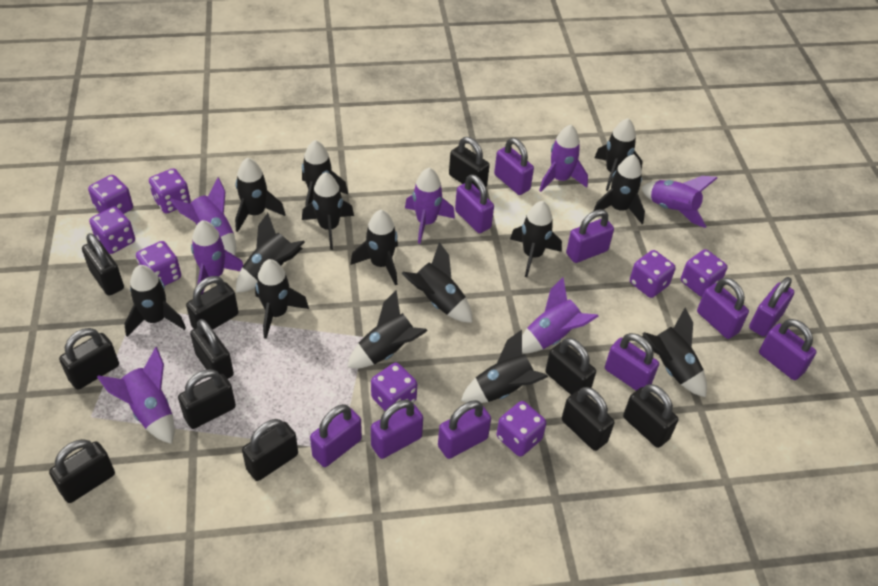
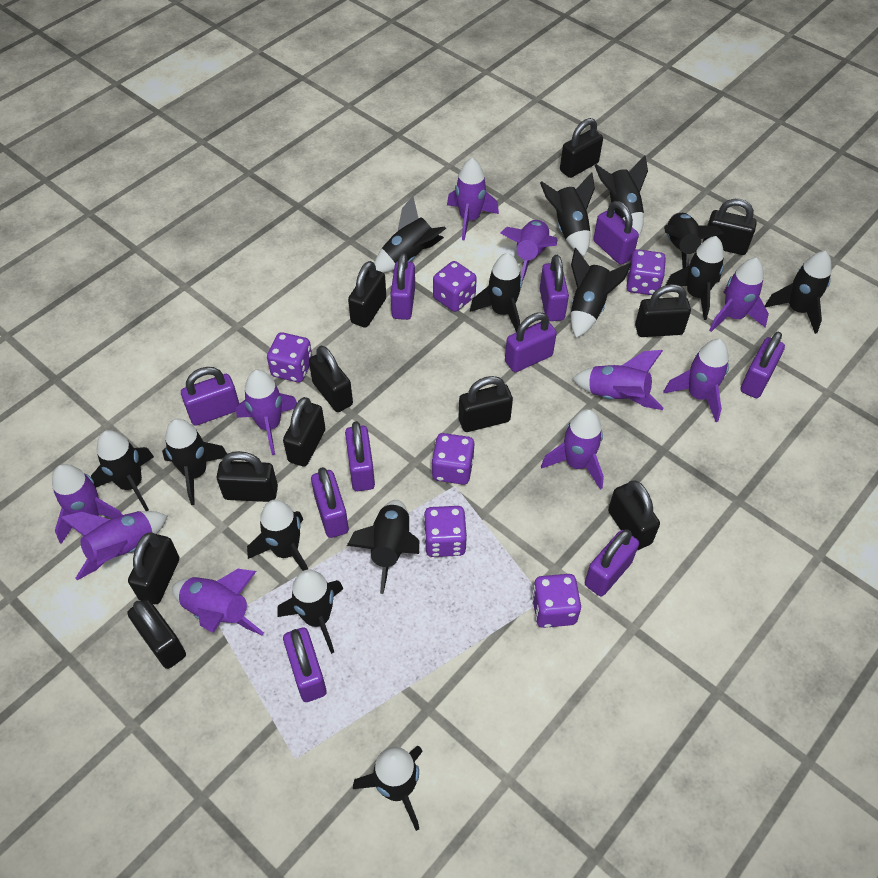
purple dice: [88,175,133,214] [89,206,135,254] [136,241,181,286] [149,168,191,214] [371,363,417,411] [497,401,546,457] [630,250,676,298] [681,249,727,297] = 8 -> [267,332,312,382] [424,506,467,557] [432,433,474,485] [433,261,477,312] [532,574,581,628] [627,249,666,295] = 6
purple rocket: [97,347,175,444] [170,178,236,256] [191,220,243,294] [405,167,455,244] [522,277,599,354] [539,125,588,192] [641,176,717,228] = 7 -> [52,464,122,544] [60,511,167,580] [172,569,264,635] [236,370,297,455] [447,158,499,241] [500,220,557,280] [541,409,604,490] [572,350,663,410] [663,339,729,422] [709,257,769,332] = 10

